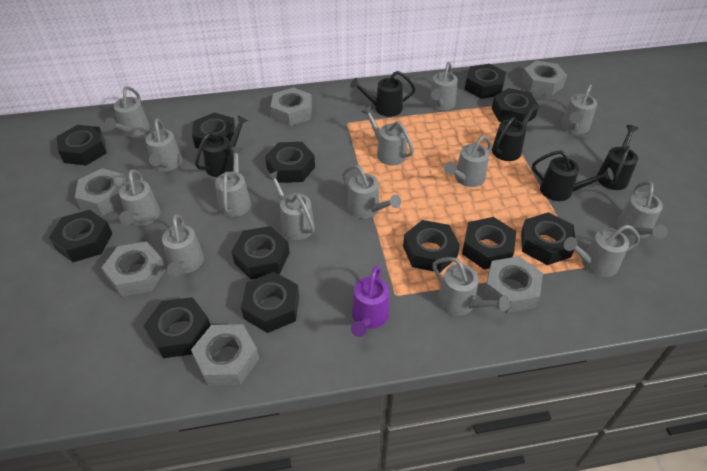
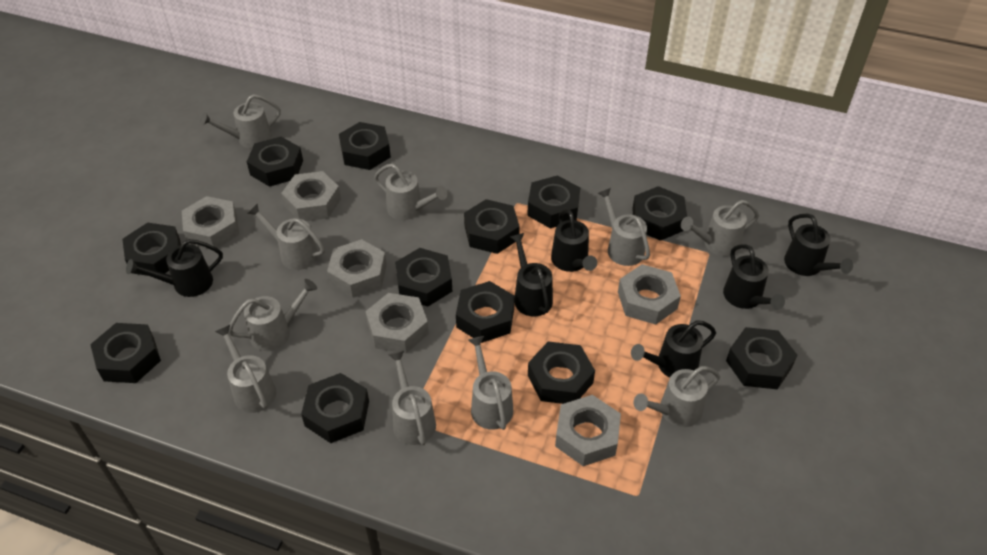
black watering can: [195,115,248,177] [350,71,415,117] [492,102,540,161] [532,150,613,201] [597,125,639,190] = 5 -> [126,239,223,297] [510,233,553,316] [551,209,597,272] [631,320,716,378] [723,244,785,310] [784,213,853,276] = 6
grey watering can: [105,86,150,137] [119,169,160,226] [146,119,182,172] [162,214,204,277] [215,147,251,217] [266,171,315,240] [342,165,401,219] [361,106,414,166] [429,62,458,110] [432,257,510,316] [444,135,492,187] [561,84,597,134] [564,225,640,277] [617,181,668,239] = 14 -> [200,94,281,148] [215,325,276,413] [229,279,317,351] [247,204,325,270] [374,164,447,220] [388,350,436,445] [468,336,513,430] [598,188,650,266] [634,366,720,427] [681,200,759,256] = 10
purple watering can: [351,265,389,337] = 1 -> none = 0

